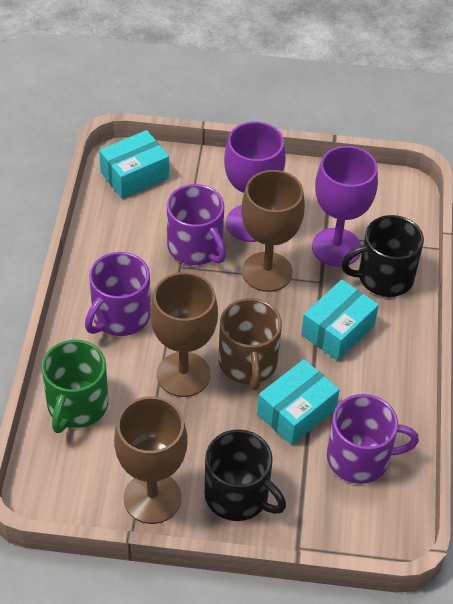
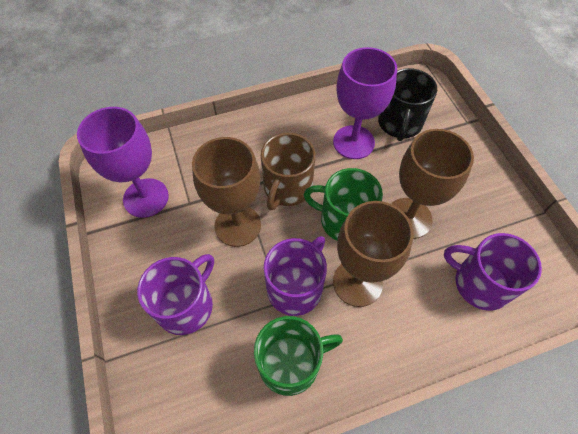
black mug: [204,429,286,521] [341,215,424,297] = 2 -> [378,68,437,141] = 1
green mug: [42,340,108,433] = 1 -> [254,316,343,396] [303,168,383,241] = 2
turquoise box: [99,130,169,199] [257,359,340,445] [301,279,379,361] = 3 -> none = 0

